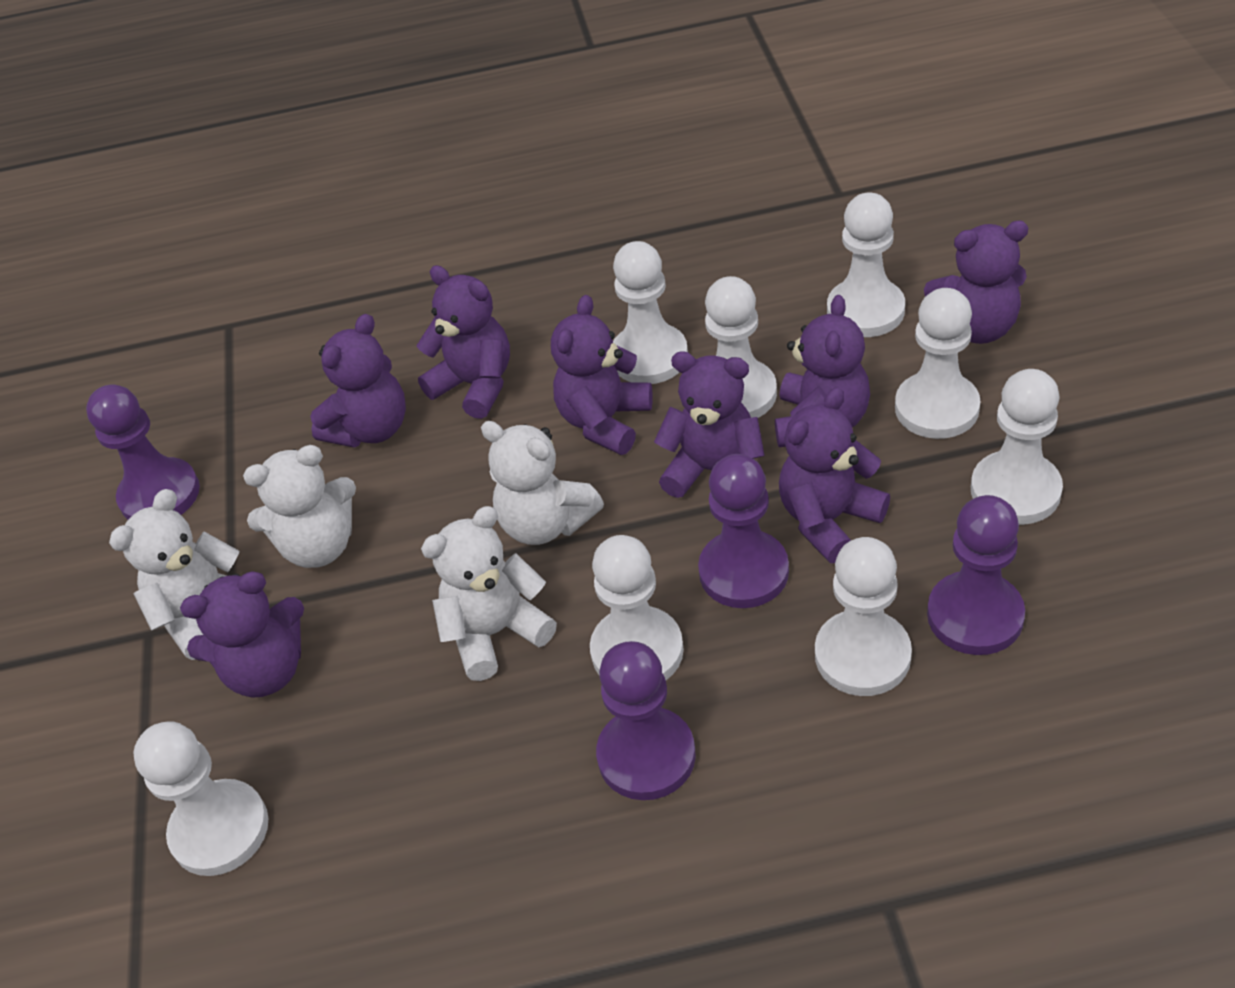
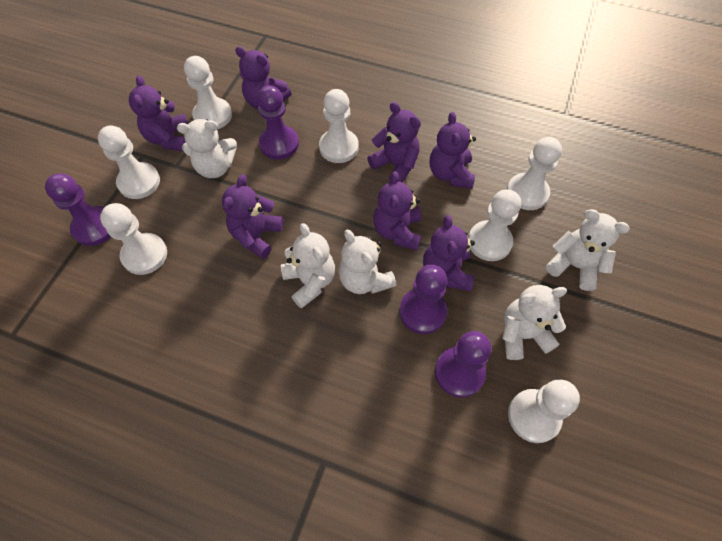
purple teddy bear: [180,571,304,698] [310,314,406,447] [417,265,510,419] [551,295,653,455] [654,351,765,498] [775,295,870,447] [779,387,890,563] [924,221,1028,344] = 8 -> [129,75,188,151] [222,174,283,259] [235,46,292,110] [367,102,421,183] [373,171,421,250] [423,215,475,291] [430,112,476,189] = 7
white pawn: [133,721,268,876] [590,535,684,680] [613,241,688,384] [705,276,777,418] [815,537,912,696] [827,193,905,337] [895,288,981,439] [971,369,1063,525] = 8 -> [98,126,160,199] [100,203,167,275] [184,56,232,129] [319,89,359,163] [468,189,521,261] [507,137,562,210] [508,380,580,443] = 7
white teddy bear: [109,489,239,660] [243,445,356,568] [421,506,557,681] [481,421,604,545] = 4 -> [177,119,237,178] [281,223,335,309] [338,230,396,294] [502,285,567,360] [546,209,630,291] = 5

